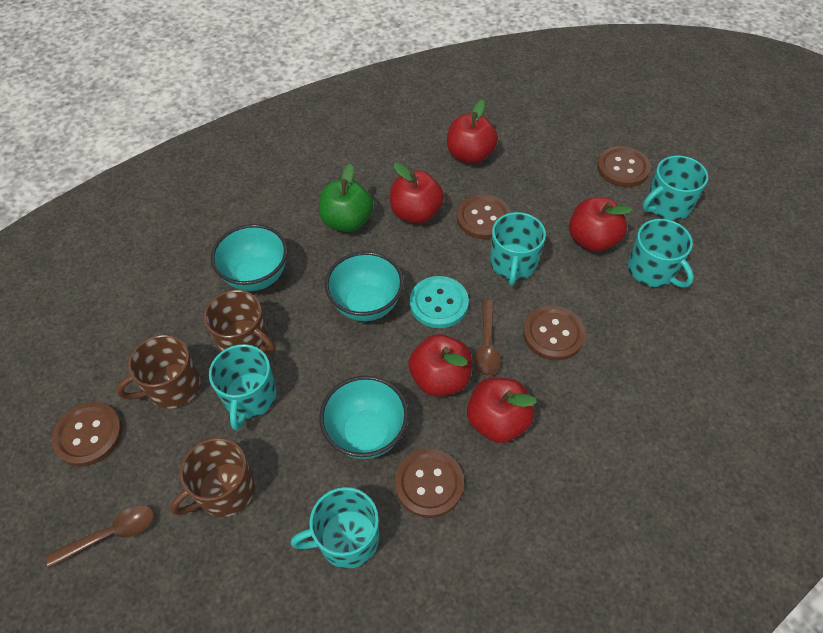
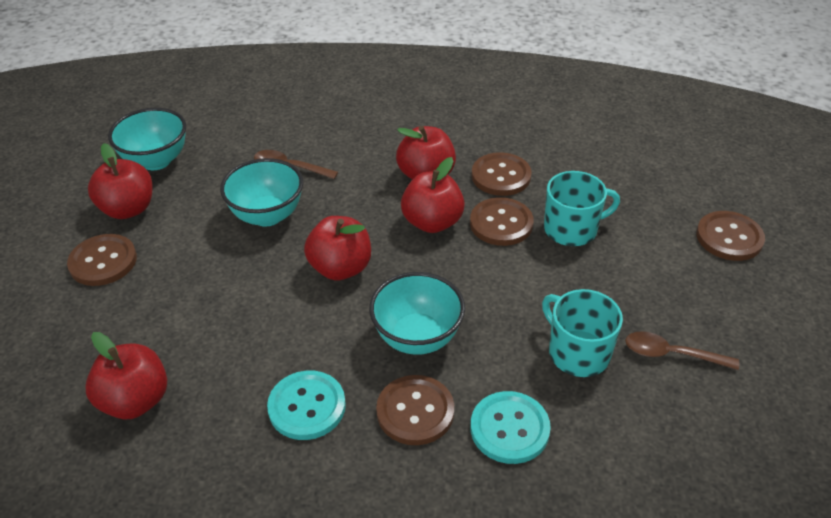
brown mug: [117,335,200,409] [170,438,255,517] [204,290,276,354] = 3 -> none = 0
green apple: [319,164,373,232] = 1 -> none = 0
turquoise button: [410,276,469,328] = 1 -> [267,370,346,440] [471,391,551,464] = 2
turquoise mug: [209,344,277,431] [291,487,379,569] [490,212,546,285] [628,219,694,288] [642,156,708,220] = 5 -> [542,289,623,377] [544,171,620,246] = 2

